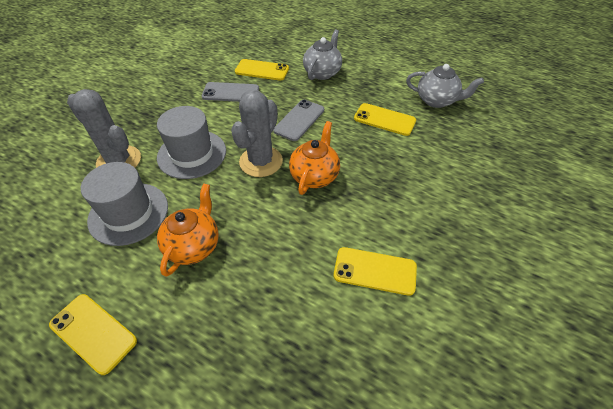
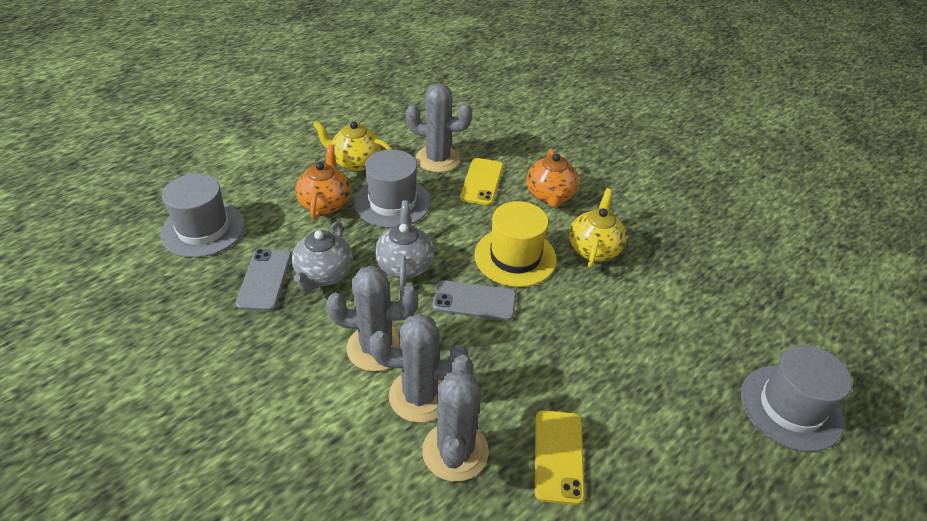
grey cactus: [67,89,141,168] [231,90,283,177] = 2 -> [326,265,418,372] [369,314,468,423] [406,84,473,173] [422,355,489,482] = 4
grey hat: [81,162,168,246] [157,106,226,179] = 2 -> [160,174,245,258] [354,149,431,228] [741,345,852,452] = 3
yellow hat: none = 0 -> [475,201,557,287] = 1
yellow phone: [49,294,137,375] [235,59,289,81] [334,247,417,296] [354,103,416,136] = 4 -> [460,158,503,205] [535,410,585,505] = 2
yellow teapot: none = 0 -> [313,121,392,171] [569,188,627,268] = 2

